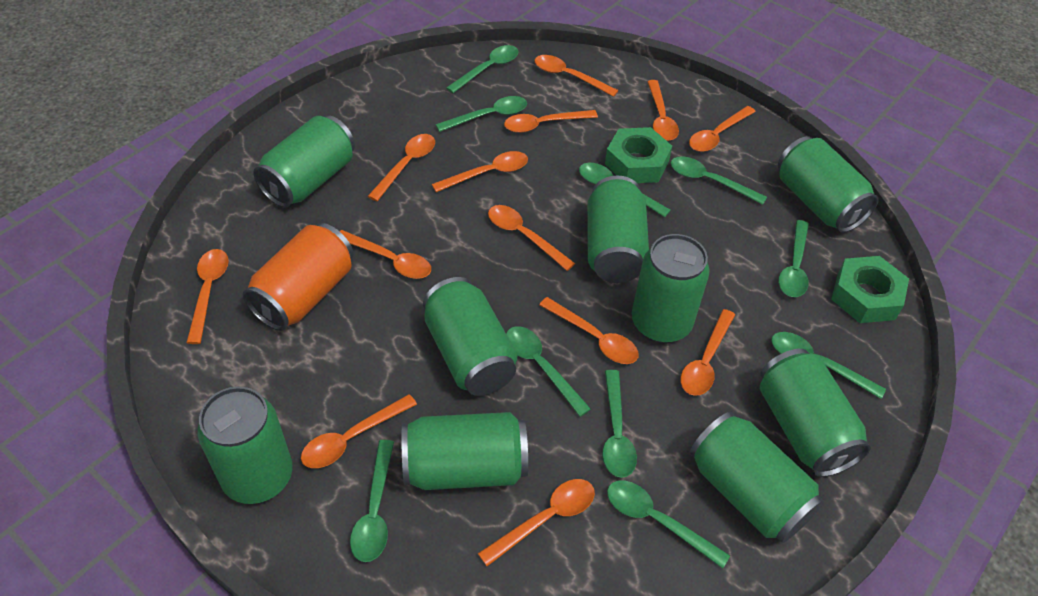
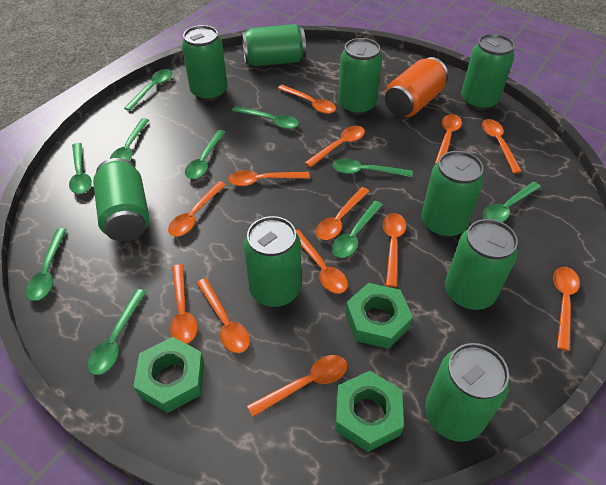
green nut: [605,127,672,183] [831,256,909,323] = 2 -> [133,337,204,413] [335,371,404,452] [345,283,413,349] = 3

